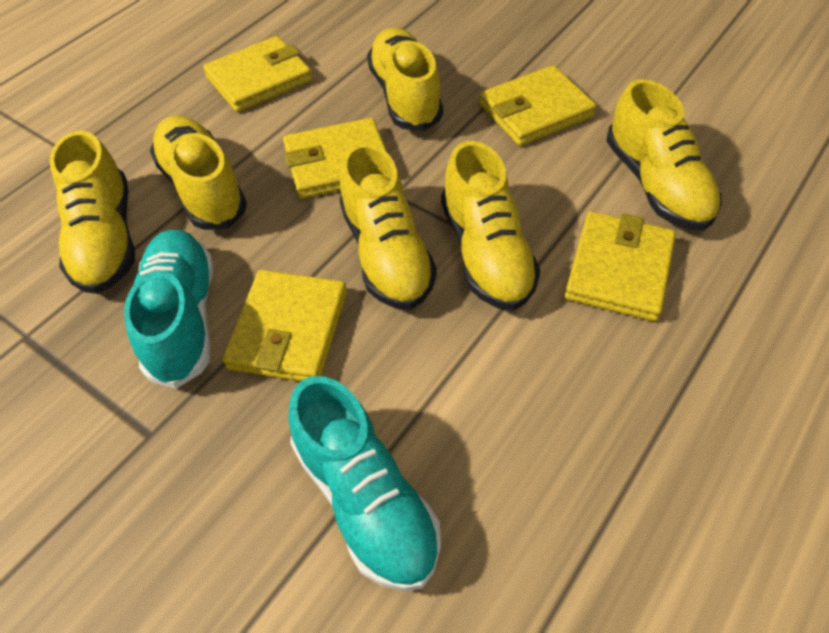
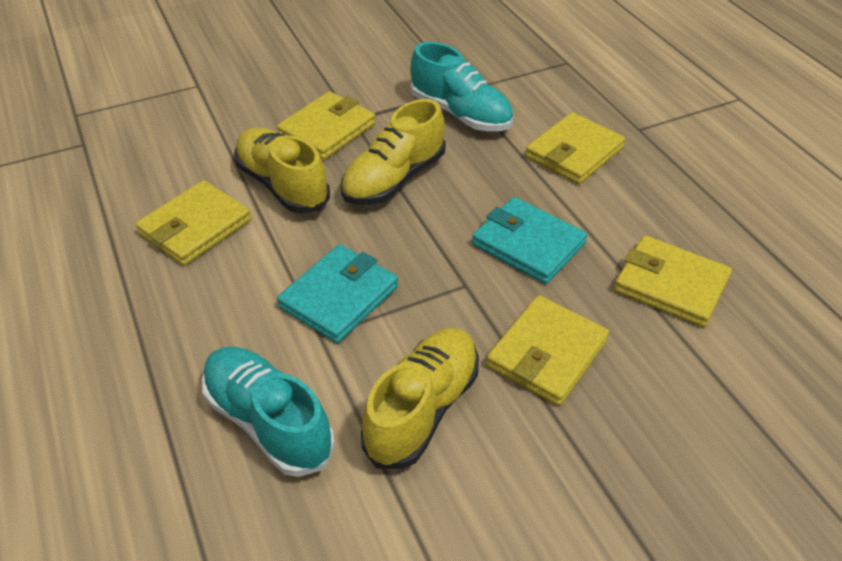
turquoise wallet: none = 0 -> [277,244,398,343] [472,197,587,284] = 2
yellow shoe: [49,131,135,294] [150,115,247,230] [339,143,437,310] [367,28,443,131] [441,141,540,311] [606,79,722,231] = 6 -> [234,127,330,214] [341,99,446,205] [361,328,479,469] = 3

